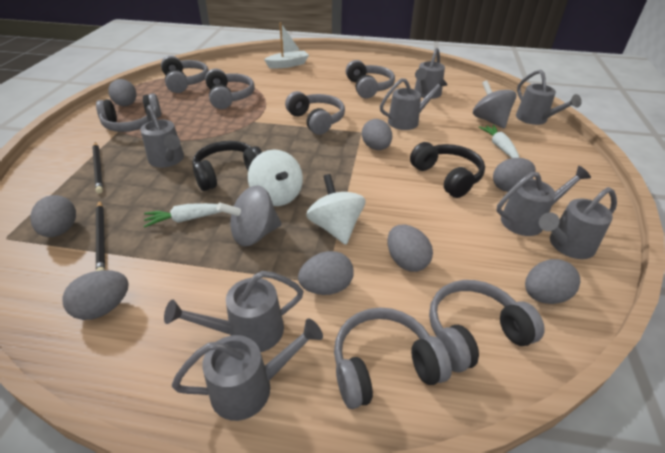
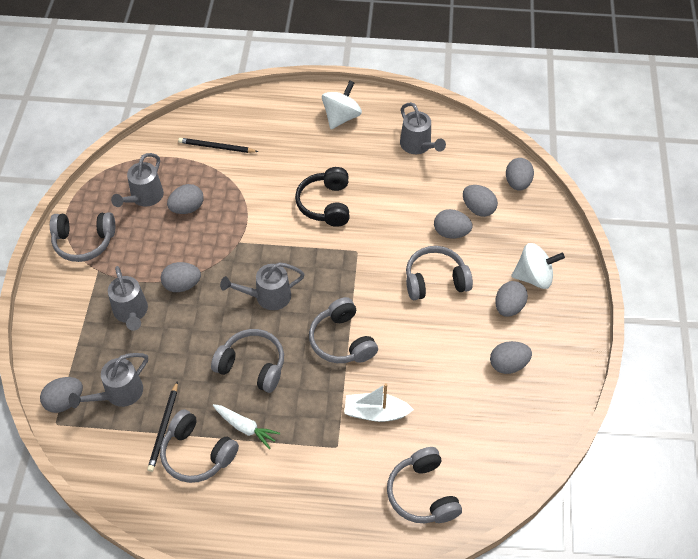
black headphones: [192,141,262,191] [410,142,485,198] = 2 -> [295,167,350,227] = 1
grey headphones: [96,93,161,132] [161,56,209,93] [205,69,255,109] [285,91,345,135] [334,307,452,409] [346,60,395,99] [429,280,545,373] = 7 -> [50,213,115,262] [160,409,239,483] [211,329,284,393] [309,297,378,363] [387,447,462,523] [406,246,473,300] = 6
grey spinning top: [217,185,281,246] [473,80,516,129] = 2 -> none = 0
grey watering can: [140,105,184,168] [164,271,304,352] [172,319,323,421] [380,76,448,130] [414,48,445,99] [497,166,591,236] [516,70,582,125] [539,187,617,259] = 8 -> [69,353,148,408] [108,266,148,331] [111,153,164,207] [220,262,305,310] [400,102,446,154] = 5
white carrot: [144,203,222,228] [479,125,519,158] = 2 -> [213,404,280,449] = 1

